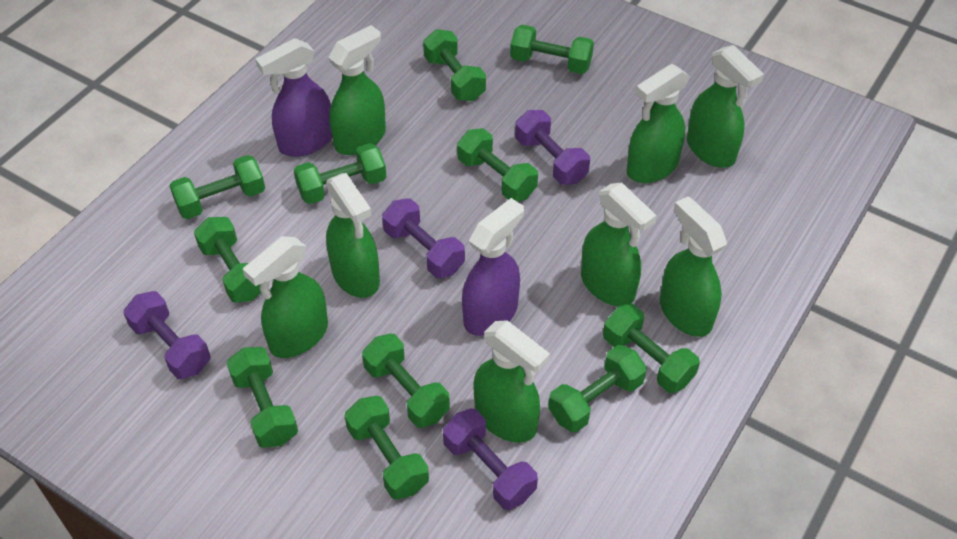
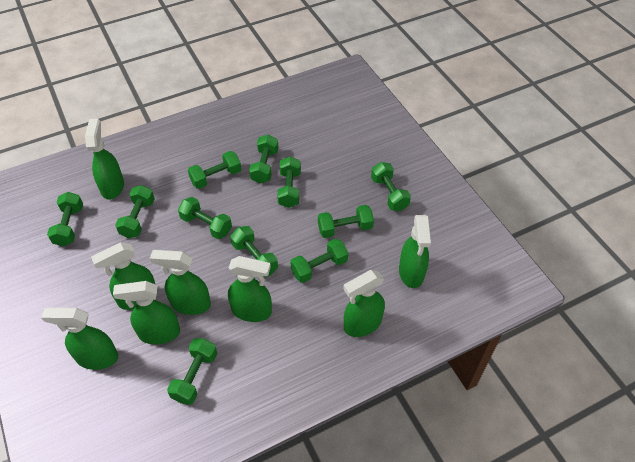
purple dumbbell: [123,291,211,379] [382,198,465,278] [443,409,538,510] [515,110,590,185] = 4 -> none = 0
purple spray bottle: [255,38,332,157] [462,198,524,336] = 2 -> none = 0

